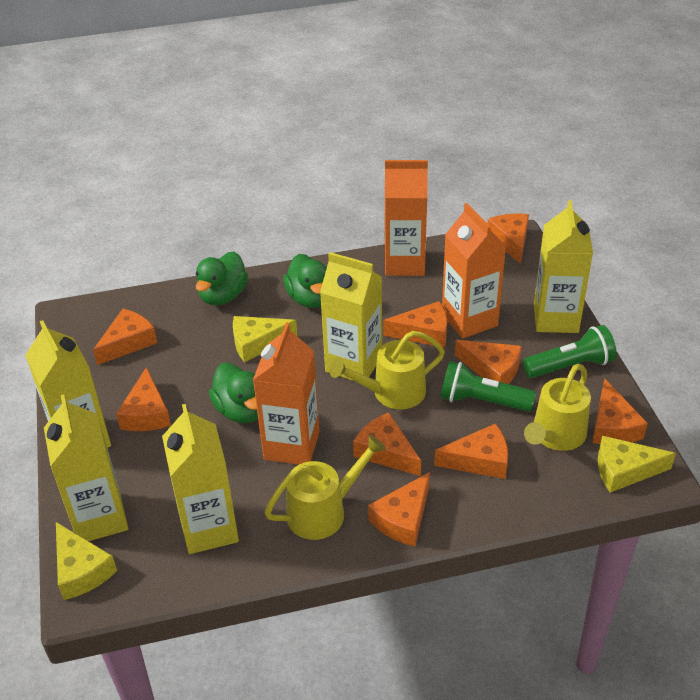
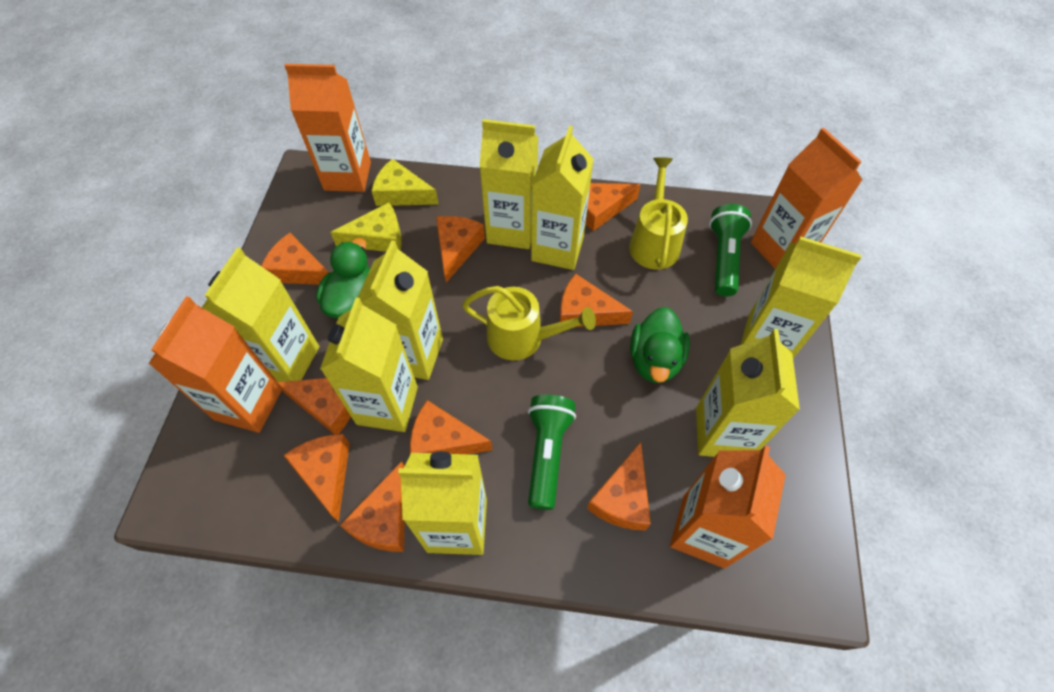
green duck: [196,251,248,305] [209,363,258,423] [283,254,327,308] = 3 -> [316,238,370,319] [630,307,690,383] = 2
orange carton: [253,322,320,465] [385,160,428,276] [442,203,506,339] = 3 -> [149,296,282,433] [284,64,371,192] [670,445,786,568] [751,127,862,269] = 4
yellow carton: [25,320,111,448] [44,394,128,541] [162,404,239,554] [320,252,382,381] [534,200,593,333] = 5 -> [202,247,319,382] [320,297,418,432] [358,240,443,380] [398,451,487,555] [479,119,538,249] [531,126,594,270] [696,329,800,457] [740,236,862,358] = 8
yellow cheese: [56,522,117,600] [233,316,298,362] [598,436,676,493] = 3 -> [330,202,402,252] [372,159,439,206] = 2
yellow watering can: [265,435,386,540] [330,331,445,409] [524,364,591,451] = 3 -> [462,286,596,361] [629,157,688,270] = 2

